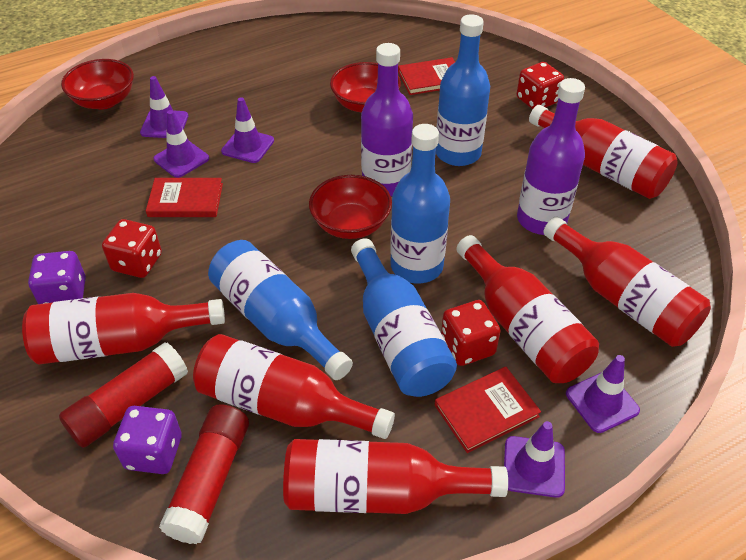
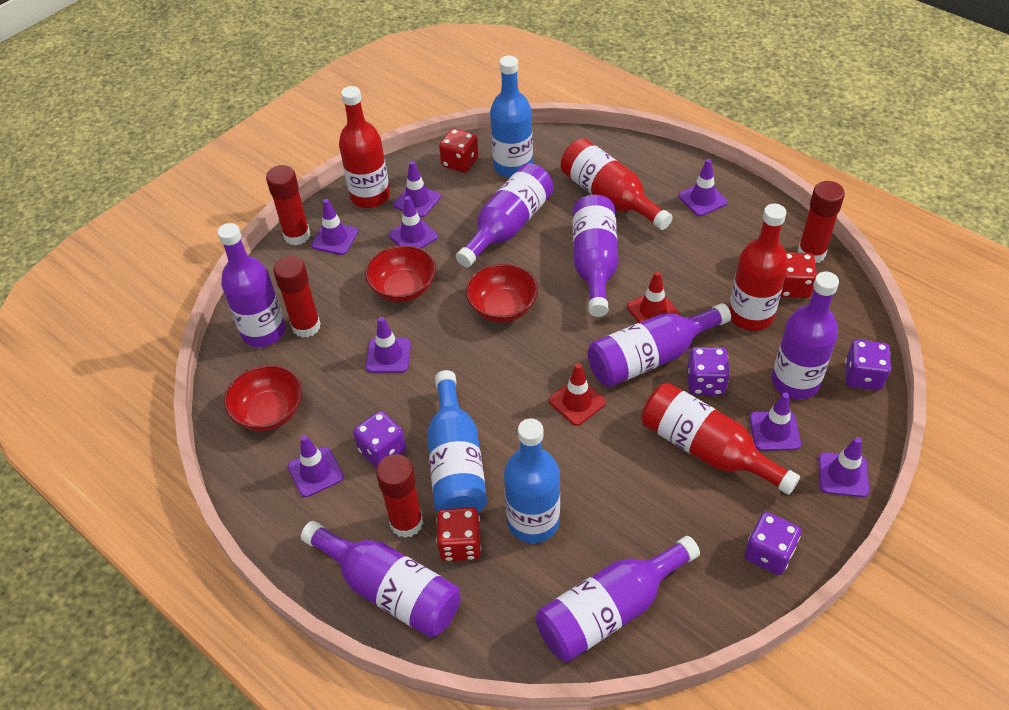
blue bottle: [208,240,353,380] [351,238,457,397] [390,124,450,284] [436,14,490,166] = 4 -> [427,370,487,513] [490,56,533,178] [504,418,560,543] = 3
purple bottle: [361,43,413,197] [517,78,585,235] = 2 -> [218,223,285,347] [301,521,461,637] [456,163,554,267] [536,536,700,662] [573,195,618,317] [588,303,731,387] [772,272,839,399] = 7
purple dice: [28,251,86,304] [113,406,182,474] = 2 -> [353,411,406,468] [687,347,730,395] [744,512,801,575] [845,340,891,390] = 4
purple traffic cone: [140,76,188,138] [153,110,209,178] [221,97,274,163] [504,421,565,498] [566,355,640,433] = 5 -> [288,435,344,497] [311,199,358,255] [366,317,411,373] [389,196,438,249] [394,161,441,217] [678,159,727,216] [749,393,801,451] [818,437,869,497] = 8
red book: [146,178,223,217] [398,57,455,95] [435,367,541,453] = 3 -> none = 0
red bottle: [22,293,225,365] [193,334,395,439] [283,439,508,514] [456,235,599,383] [529,105,678,199] [543,216,711,347] = 6 -> [339,86,390,208] [561,139,673,230] [641,383,800,495] [729,204,788,331] = 4
red glue stick: [59,342,188,448] [159,404,249,544] = 2 -> [266,165,310,245] [273,256,321,338] [376,454,423,538] [798,181,845,263] = 4
red traffic cone: none = 0 -> [549,363,606,426] [627,271,680,323] = 2

